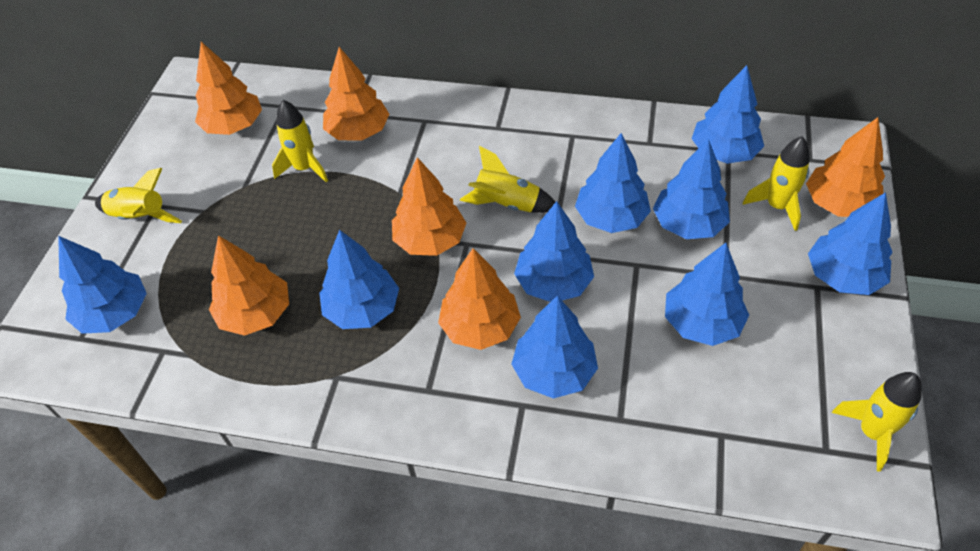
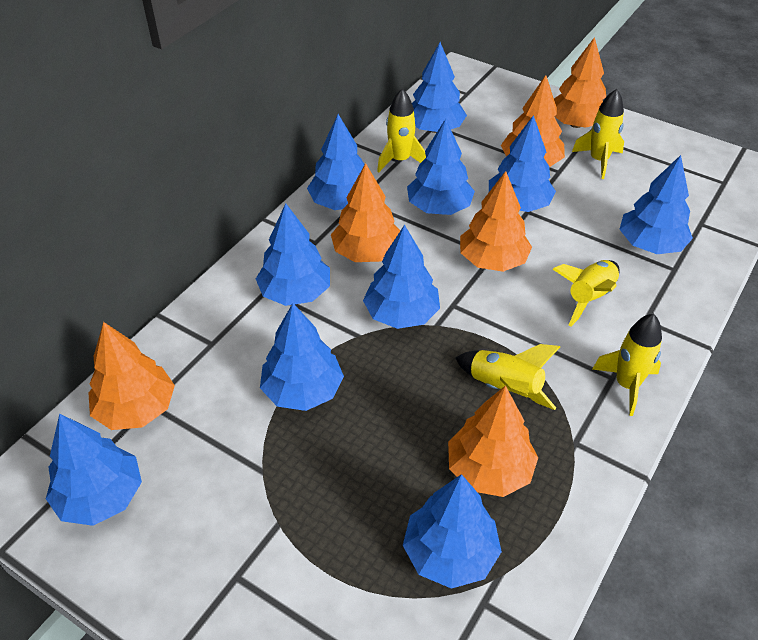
blue tree: [58,236,147,334] [319,230,399,329] [512,295,598,398] [514,201,594,302] [575,133,651,233] [653,139,730,239] [665,243,749,346] [692,65,764,164] [808,192,893,295] = 9 -> [46,414,142,526] [256,203,330,306] [260,303,344,411] [307,114,365,210] [363,225,440,329] [403,474,502,589] [407,119,475,215] [412,42,467,133] [489,115,556,212] [619,155,693,254] = 10

